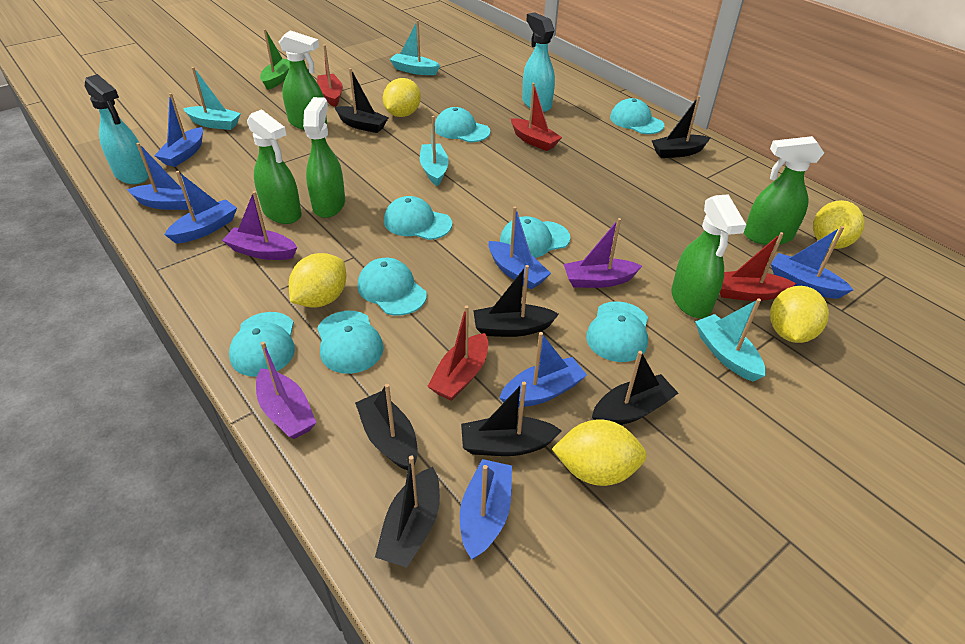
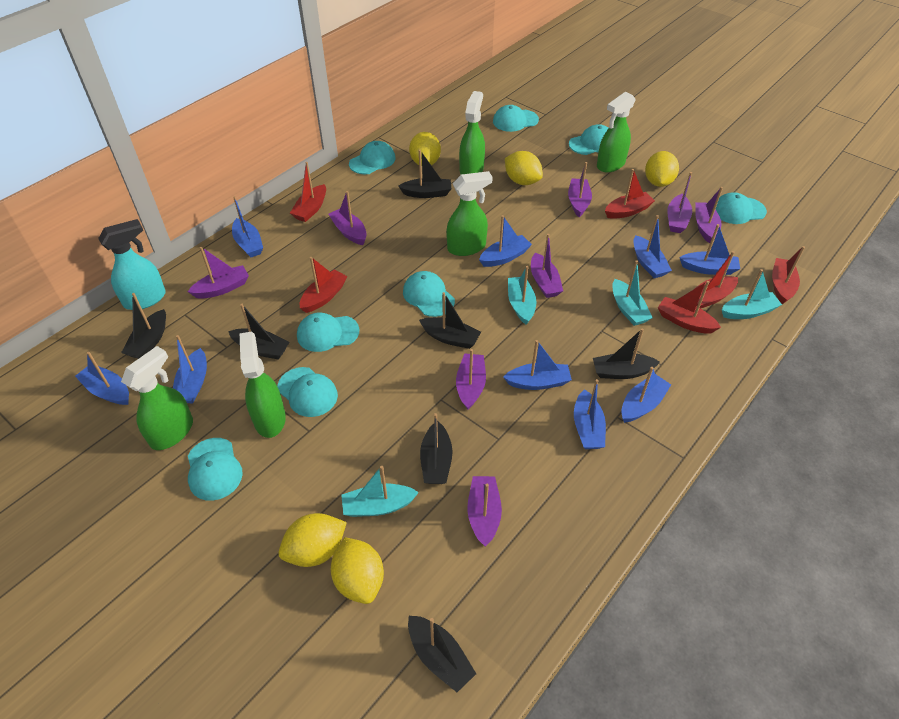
blue boat: [127,143,192,210] [154,93,203,167] [165,171,237,244] [460,459,512,559] [489,206,551,289] [499,332,587,407] [771,226,853,299] = 7 -> [75,352,129,405] [173,335,207,404] [232,196,263,257] [479,215,532,267] [503,340,572,390] [574,379,606,449] [621,367,671,423] [634,215,672,278] [679,224,740,275] = 9
green boat: [260,29,290,90] = 1 -> none = 0
purple boat: [222,191,297,260] [256,341,317,439] [564,218,642,288] = 3 -> [188,247,249,299] [328,191,367,245] [456,349,486,410] [467,476,502,547] [531,234,563,298] [568,162,592,217] [667,172,692,233] [695,187,723,243] = 8
red boat: [317,45,343,107] [427,305,488,401] [511,83,562,151] [720,232,796,301] = 4 -> [290,162,326,222] [300,257,348,313] [605,169,655,219] [658,281,721,334] [693,251,738,309] [772,246,805,304] = 6
turquoise spray bottle: [85,74,149,184] [522,12,555,112] = 2 -> [98,219,166,310] = 1

